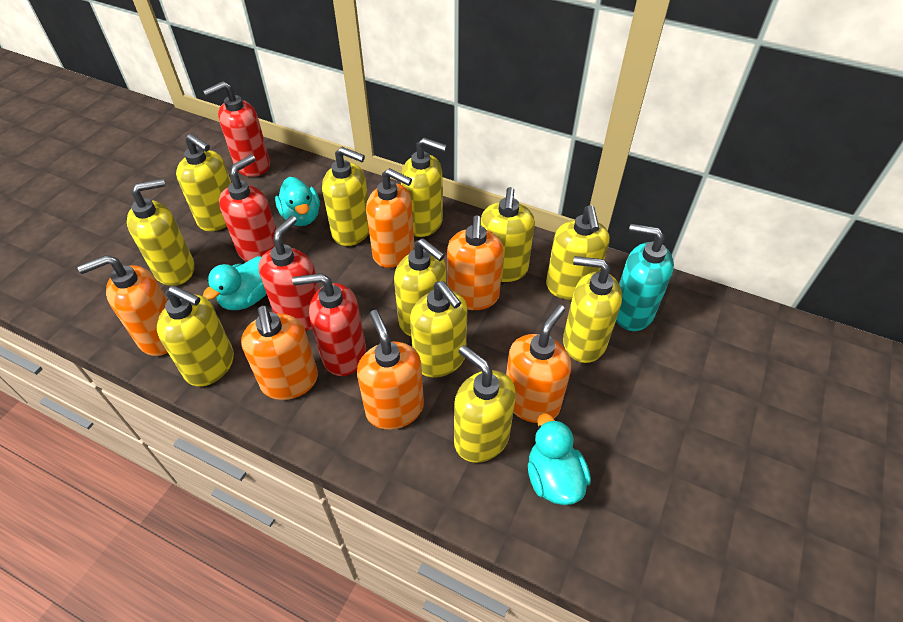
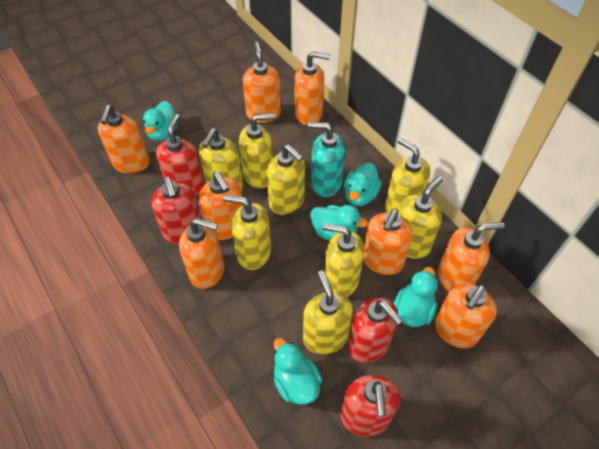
orange soap dispenser: [77,255,168,356] [241,306,318,400] [357,310,424,430] [366,168,414,268] [447,215,504,310] [506,305,571,423] = 6 -> [98,105,150,174] [179,218,224,289] [199,172,243,240] [243,42,281,123] [294,51,330,125] [363,209,413,275] [435,284,497,348] [438,222,505,292] = 8
turquoise duck: [203,256,266,310] [275,177,320,226] [528,413,591,505] = 3 -> [143,101,179,141] [273,338,322,404] [310,205,368,241] [344,163,382,206] [393,267,438,327] = 5
yellow soap dispenser: [127,179,194,286] [157,286,234,387] [176,134,231,231] [322,147,369,246] [394,238,446,336] [401,138,447,237] [410,281,468,378] [454,345,516,463] [481,187,535,282] [546,205,610,300] [563,256,622,363] = 11 -> [199,128,243,190] [223,195,271,270] [239,113,275,189] [266,144,305,215] [303,270,353,355] [323,223,365,297] [385,138,430,213] [398,176,443,259] = 8

